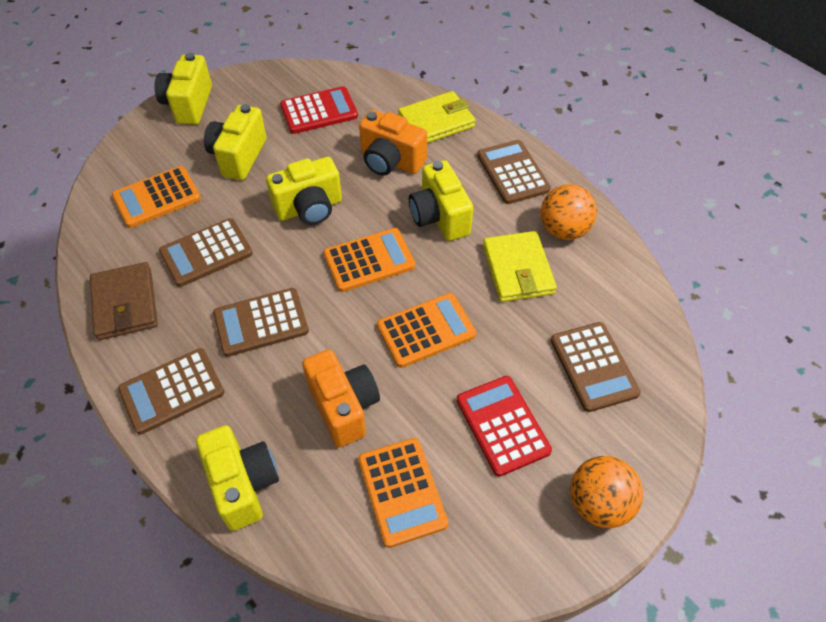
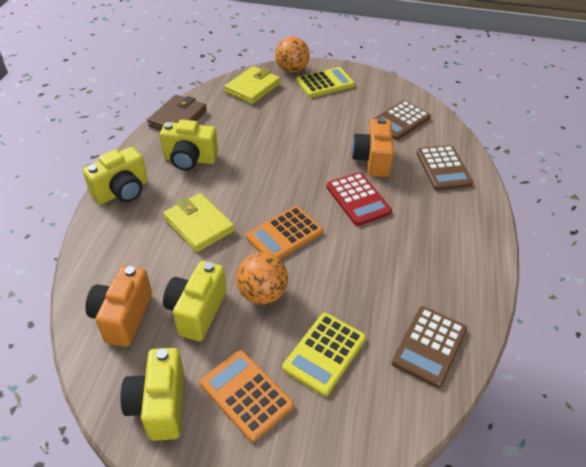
brown calculator: [118,348,224,435] [159,218,253,287] [213,288,309,357] [477,140,551,204] [551,322,641,412] = 5 -> [370,100,431,140] [391,306,467,388] [416,145,473,190] = 3
orange calculator: [112,166,201,228] [323,228,415,292] [358,438,448,548] [377,293,476,368] = 4 -> [200,350,294,442] [246,206,323,259] = 2
red calculator: [280,86,358,134] [457,376,552,477] = 2 -> [326,172,392,226] = 1
yellow calculator: none = 0 -> [282,313,366,396] [296,67,355,98] = 2
yellow camera: [154,53,212,125] [196,425,279,531] [204,104,267,180] [266,157,342,225] [409,160,473,241] = 5 -> [83,147,148,205] [121,348,184,441] [160,120,218,170] [163,261,227,341] = 4

